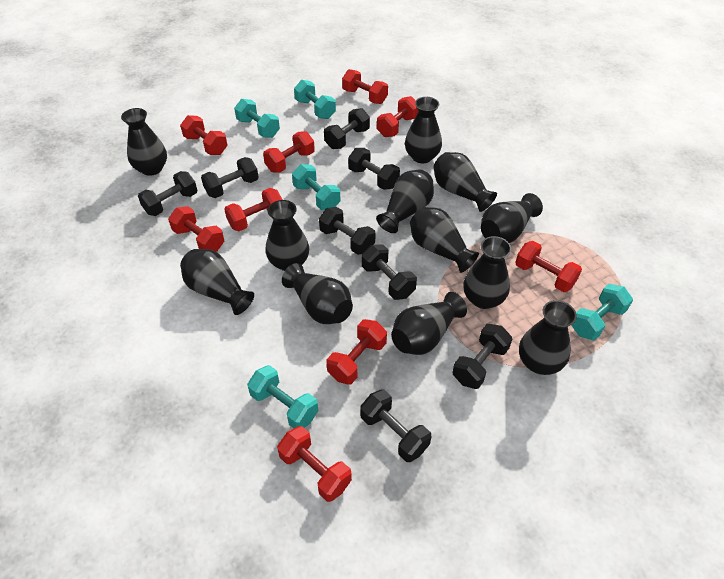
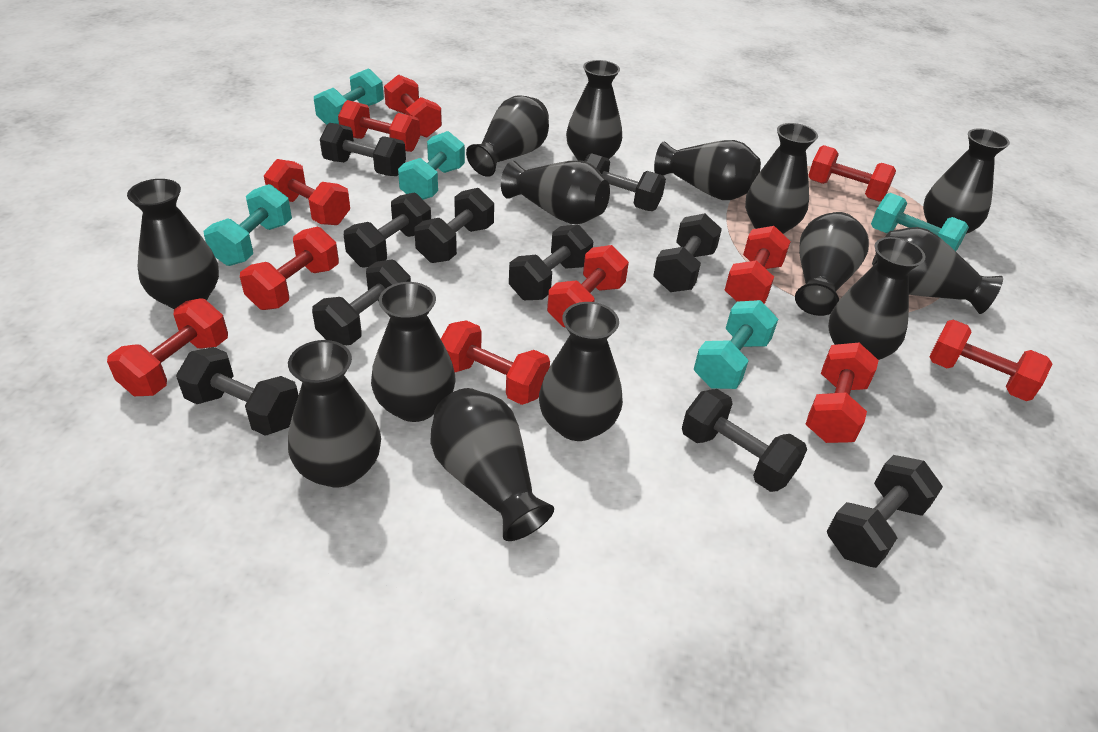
black dumbbell: [138,171,198,216] [201,157,259,198] [319,207,375,255] [324,108,370,149] [348,148,400,190] [360,390,432,462] [362,245,417,300] [452,324,512,389] = 8 -> [176,347,298,436] [312,259,411,345] [320,123,406,176] [344,192,431,268] [414,188,494,263] [509,224,593,300] [585,153,666,211] [653,213,722,292] [682,389,807,492] [827,455,943,568] = 10
black vase: [121,108,167,176] [180,249,254,315] [266,200,309,271] [282,263,353,324] [376,170,434,233] [391,292,467,355] [405,97,442,163] [410,207,479,273] [433,152,497,212] [463,236,512,309] [481,193,543,243] [519,300,577,375] = 12 -> [127,179,219,309] [288,340,381,487] [371,282,455,422] [430,388,554,541] [466,96,549,177] [501,161,610,224] [539,302,623,441] [566,60,622,161] [654,140,761,200] [745,123,818,234] [795,212,869,316] [828,237,925,360] [872,227,1003,314] [923,129,1010,234] = 14
red dumbbell: [168,206,224,252] [180,115,227,155] [224,188,283,231] [263,131,315,173] [277,426,352,502] [327,319,387,385] [342,69,388,104] [377,96,419,137] [515,241,582,292] = 9 -> [107,298,228,396] [240,227,339,310] [264,159,350,225] [338,100,420,152] [384,74,442,138] [441,320,550,405] [547,245,629,328] [725,226,791,304] [805,343,879,443] [808,145,896,202] [930,320,1052,401] = 11

